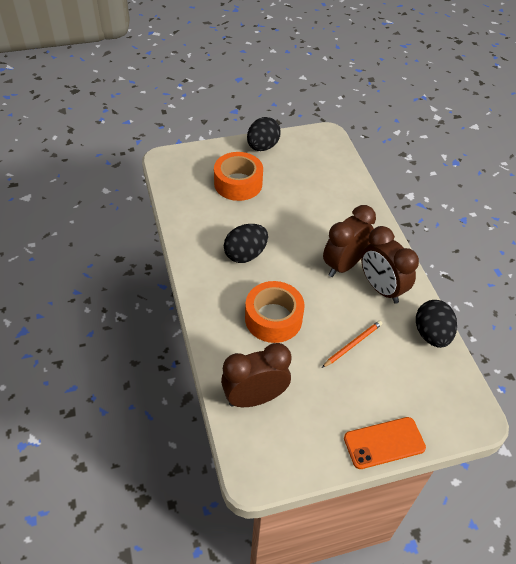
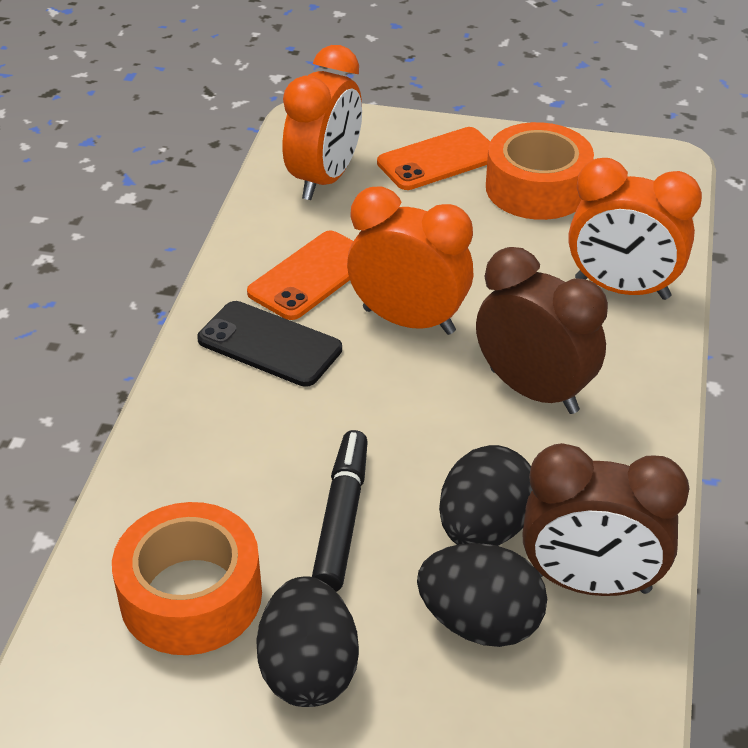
black marker: none = 0 -> [312,430,368,592] = 1
black phone: none = 0 -> [197,301,342,387] = 1
brown clock: [221,343,291,407] [323,205,376,277] [361,226,419,304] = 3 -> [476,247,608,414] [523,443,690,596] = 2
orange clock: none = 0 -> [282,45,362,200] [347,186,474,335] [569,158,702,300] = 3
orange pencil: [322,320,382,368] = 1 -> none = 0
orange phone: [344,417,426,469] = 1 -> [247,231,353,320] [377,127,490,190] = 2

